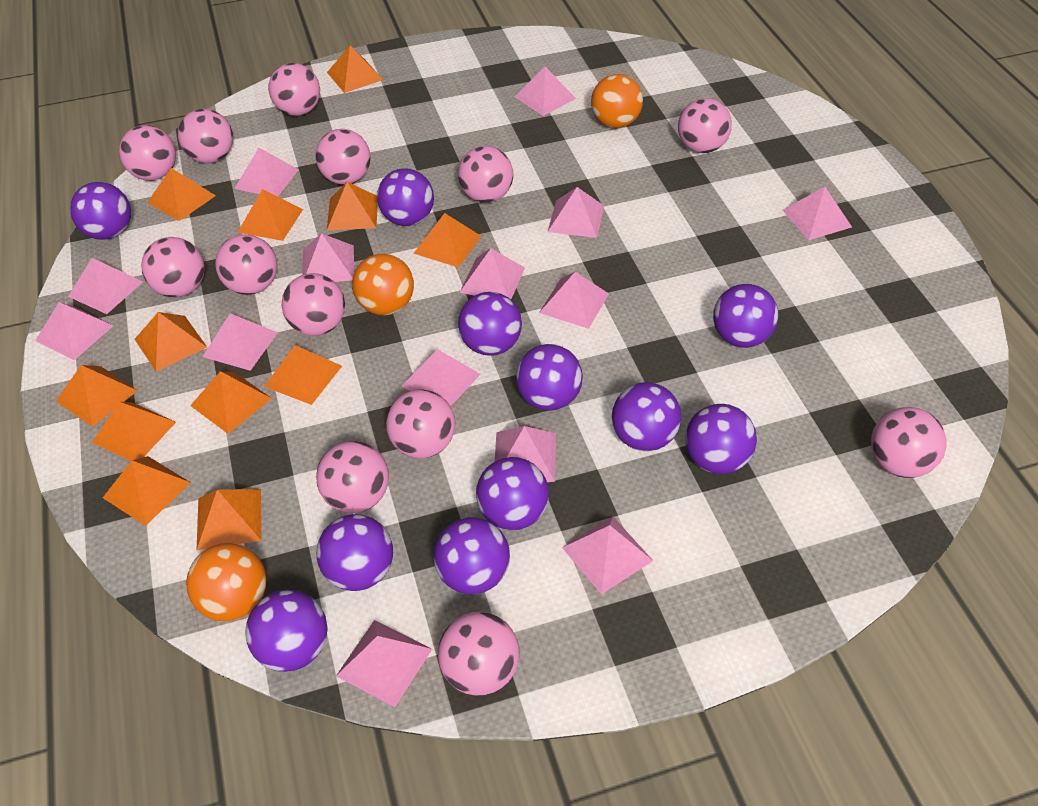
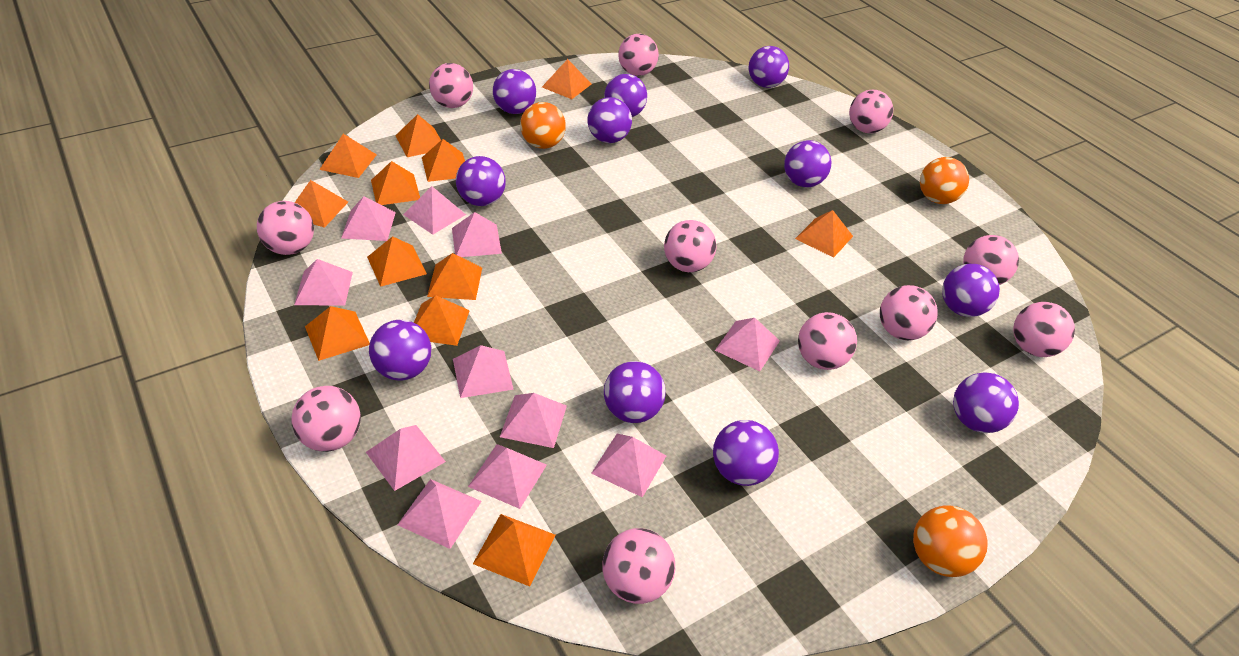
pink ball: [119,125,176,181] [141,237,205,297] [178,109,233,163] [215,234,277,295] [269,63,320,116] [282,273,345,336] [316,129,370,185] [316,441,389,513] [386,390,455,458] [438,612,519,695] [458,146,513,203] [678,98,732,153] [871,407,947,478] = 13 -> [257,201,314,255] [291,386,361,452] [429,63,473,108] [602,528,675,604] [618,34,659,76] [664,220,716,272] [798,312,857,370] [849,90,893,133] [880,285,938,340] [963,235,1019,285] [1013,302,1075,357] = 11
pink pyramid: [35,302,114,360] [68,258,143,314] [202,313,278,371] [234,148,299,197] [302,233,354,282] [336,620,432,707] [401,349,481,406] [459,248,525,299] [495,426,556,482] [515,67,576,116] [539,272,609,329] [548,187,604,238] [562,516,653,594] [782,187,852,240] = 14 -> [294,259,353,306] [341,196,396,241] [366,425,446,491] [398,479,482,549] [403,186,466,235] [452,212,502,257] [453,345,514,398] [468,444,547,509] [500,393,567,448] [591,434,666,497] [715,318,780,371] = 11

